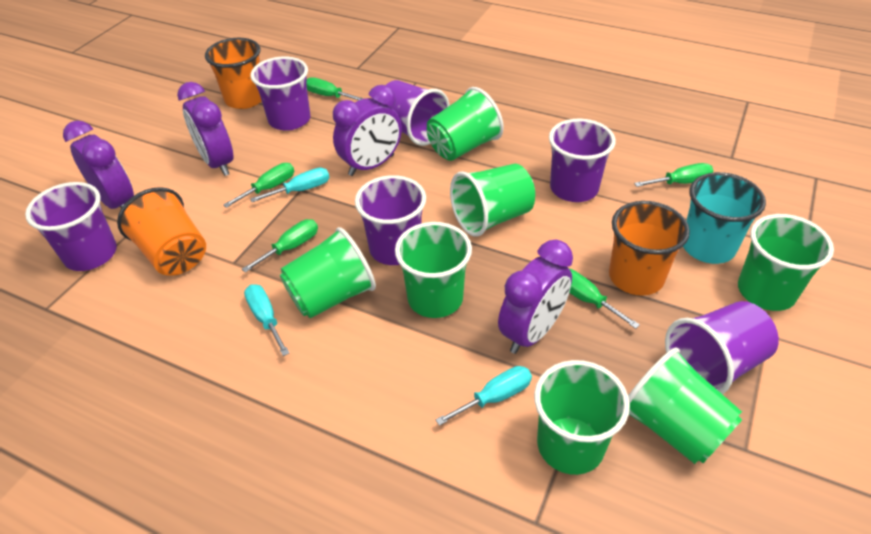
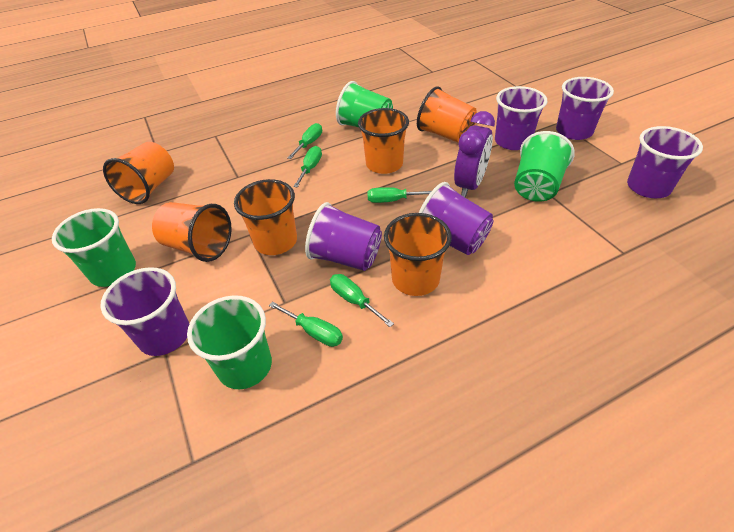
green cup: [280,227,376,318] [395,222,472,318] [427,87,504,161] [450,164,535,237] [534,360,630,475] [628,348,742,464] [738,214,834,311] = 7 -> [52,208,136,287] [187,295,272,389] [336,81,393,128] [514,131,575,202] = 4
orange cup: [117,187,206,276] [205,38,262,109] [609,201,690,296] = 3 -> [103,142,174,204] [152,202,232,262] [234,179,297,255] [358,108,409,174] [384,213,452,296] [417,86,477,143] = 6
purple clock: [63,121,134,209] [177,82,234,176] [333,85,402,176] [498,240,573,354] = 4 -> [454,111,495,198] = 1
turquoise cup: [683,172,766,264] = 1 -> none = 0
turquoise screwdriver: [244,284,289,356] [250,168,329,202] [436,366,532,426] = 3 -> none = 0

